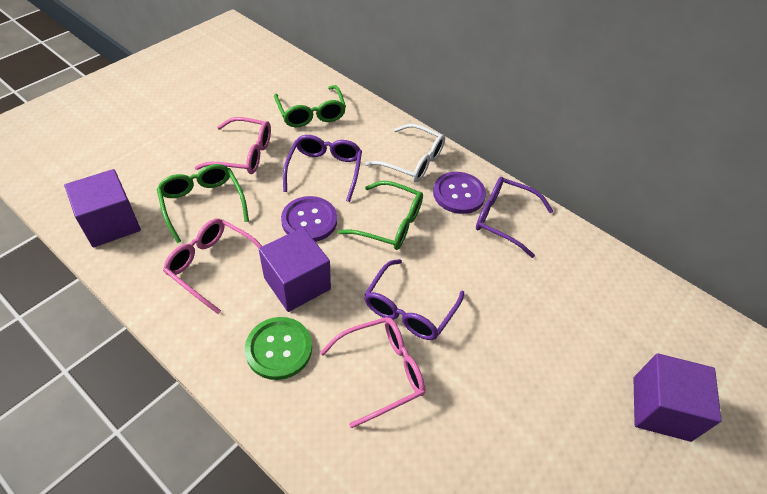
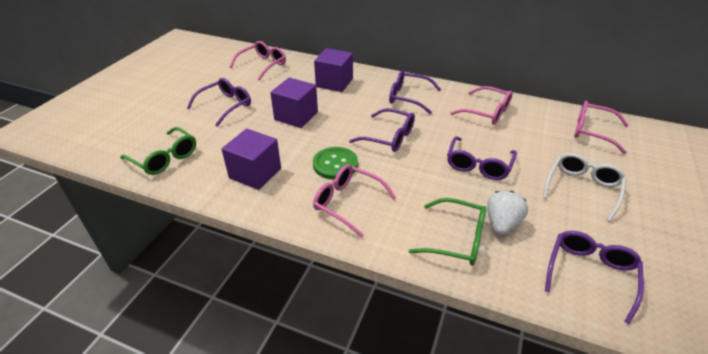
green glasses: [157,164,249,243] [274,85,346,127] [338,181,423,250] = 3 -> [121,127,196,175] [409,198,486,265] = 2
pink glasses: [163,218,262,314] [195,117,271,174] [320,317,425,428] = 3 -> [230,41,286,80] [313,164,396,238] [450,86,513,125] [574,101,629,154] = 4
purple button: [281,196,337,242] [433,172,486,214] = 2 -> none = 0
purple glasses: [283,135,362,202] [364,259,464,340] [476,177,553,258] = 3 -> [187,78,251,127] [349,108,415,152] [389,70,441,114] [447,136,517,180] [545,231,644,324] = 5
white strawberry: none = 0 -> [487,191,528,235] = 1

